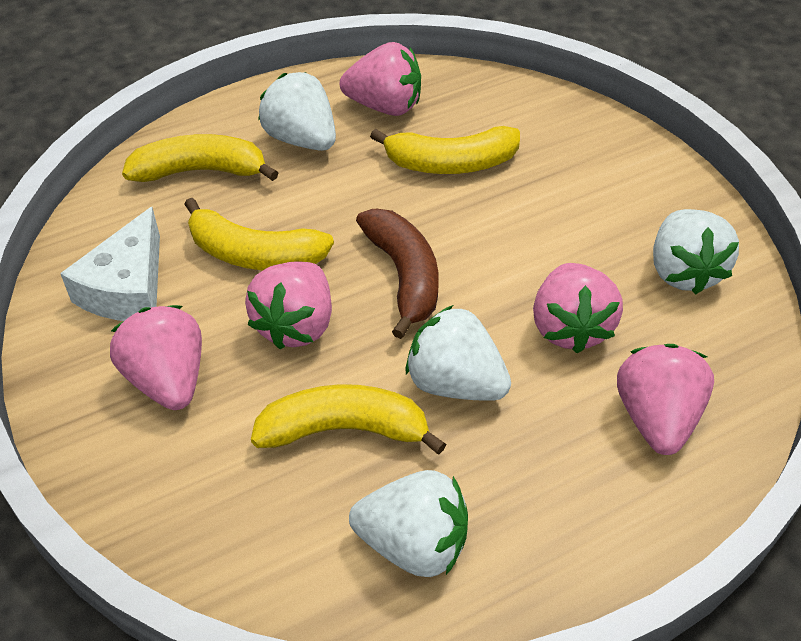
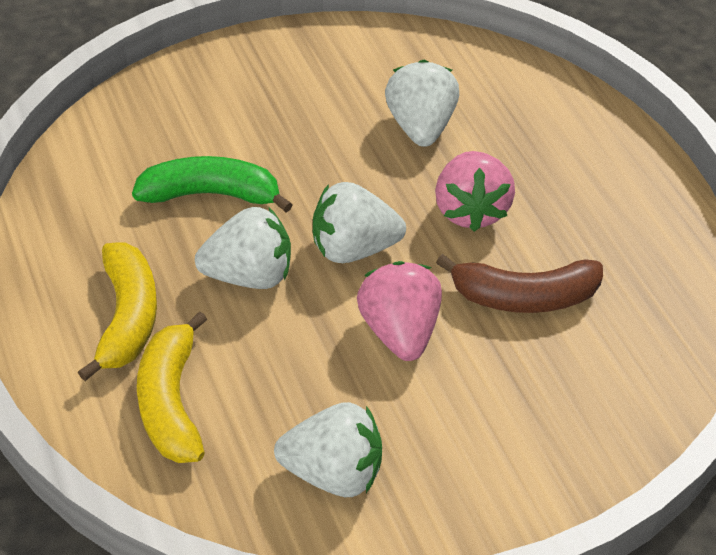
green banana: none = 0 -> [132,156,293,213] = 1
pink strawberry: [110,305,202,410] [245,261,332,349] [340,42,421,116] [533,263,623,353] [617,344,714,455] = 5 -> [357,261,442,361] [435,151,515,232] = 2
white cheese: [60,207,160,321] = 1 -> none = 0
yellow banana: [122,134,278,182] [184,198,334,270] [251,384,446,454] [370,126,520,174] = 4 -> [78,242,157,381] [137,311,207,463] = 2

